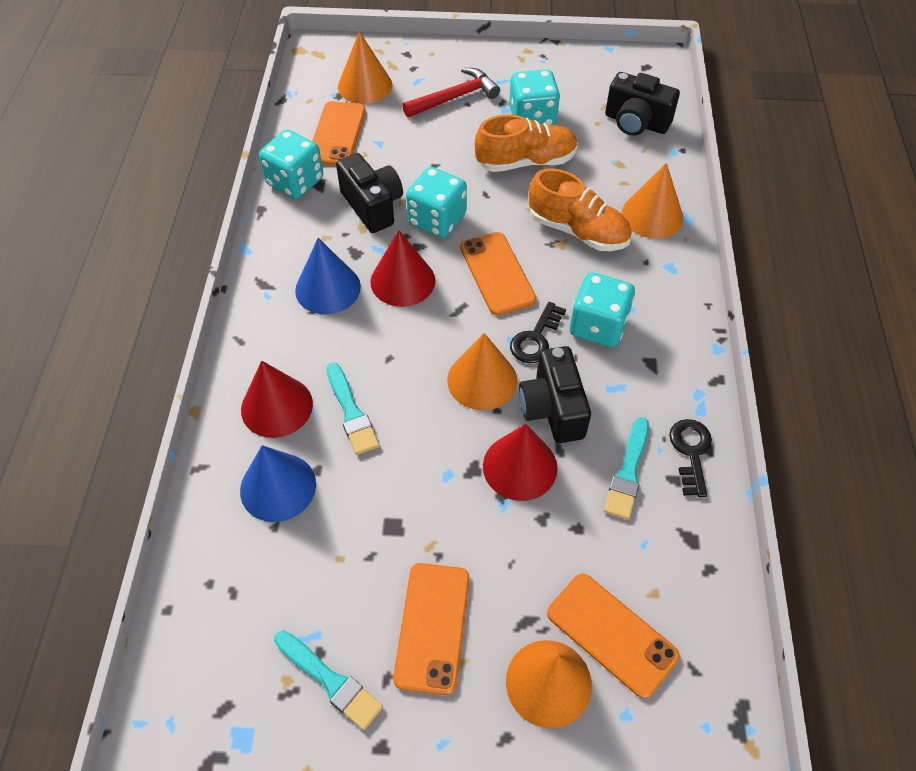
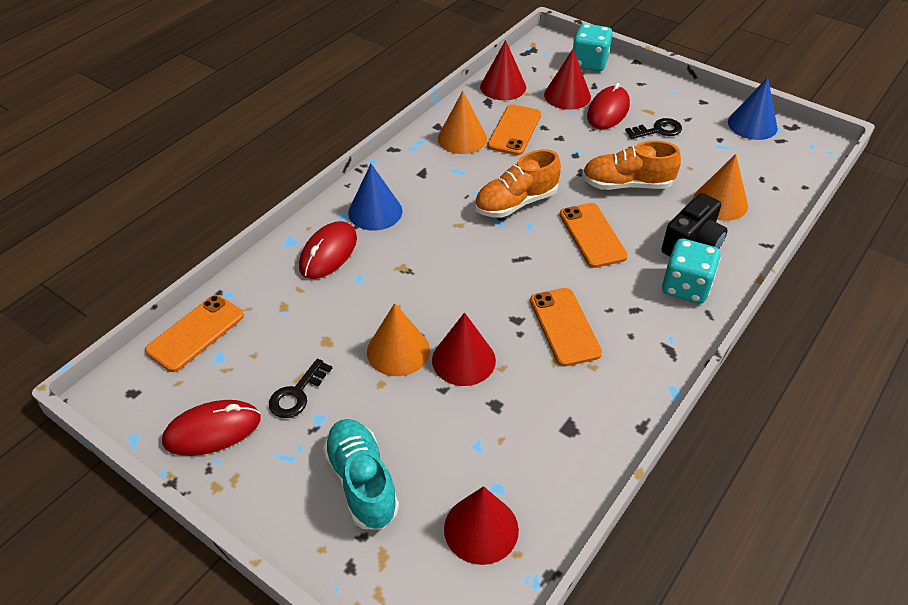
black camera: [336,153,403,233] [519,346,591,443] [605,72,680,136] = 3 -> [662,193,728,257] = 1
orange cone: [338,31,392,104] [447,333,517,410] [506,640,592,729] [622,163,683,239] = 4 -> [367,303,430,376] [438,91,487,154] [693,154,748,221] = 3
red cone: [241,361,313,438] [370,230,435,307] [483,424,558,501] = 3 -> [432,312,496,386] [444,486,519,565] [480,40,526,100] [544,49,591,110] = 4
red hammer: [402,68,500,117] = 1 -> none = 0
red mouse: none = 0 -> [162,400,261,456] [299,221,357,279] [587,83,630,129] = 3
turquoise brush: [274,630,383,730] [326,362,379,455] [604,417,649,520] = 3 -> none = 0
turquoise dice: [259,130,323,199] [406,167,467,238] [509,69,560,125] [570,272,635,347] = 4 -> [573,24,612,71] [662,238,721,304] = 2
turquoise shoe: none = 0 -> [323,419,399,530] = 1

